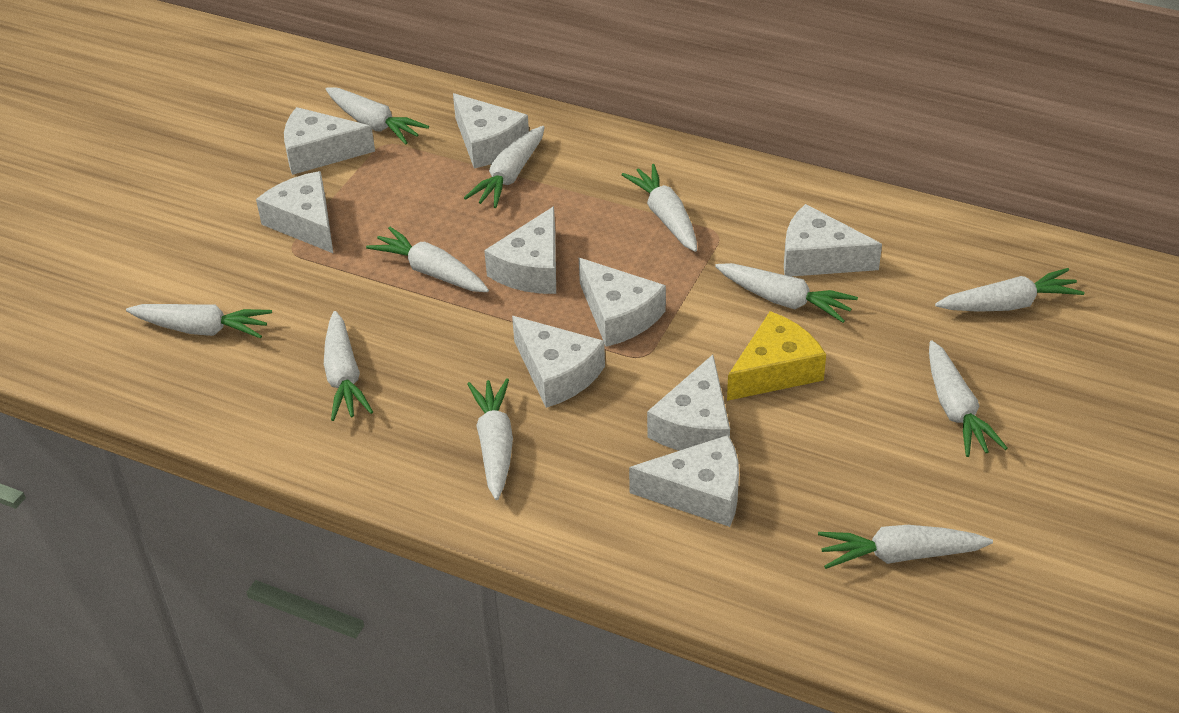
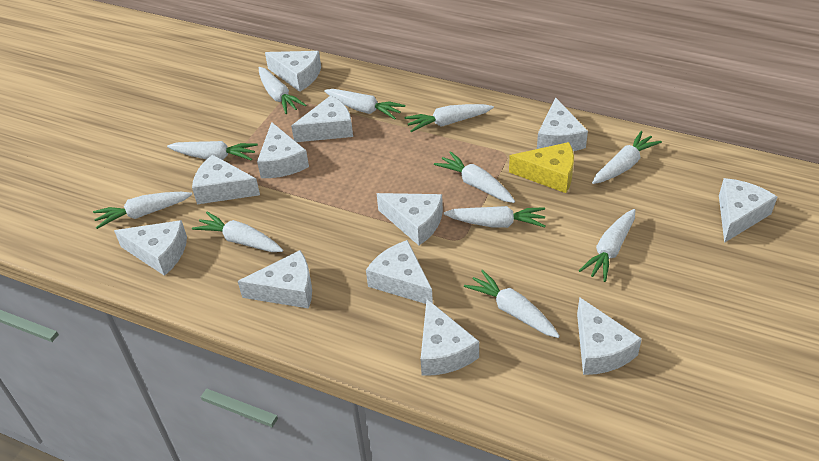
white cheese: [256,171,333,253] [284,107,375,175] [453,93,529,168] [484,206,556,294] [512,316,605,408] [579,258,666,347] [629,435,739,527] [647,355,730,451] [784,204,882,277] = 9 -> [114,220,187,276] [192,154,260,204] [238,250,312,309] [257,122,309,178] [265,51,321,92] [291,95,353,142] [366,240,433,304] [377,193,443,246] [421,299,479,376] [537,97,588,151] [577,297,642,375] [719,178,777,243] = 12

